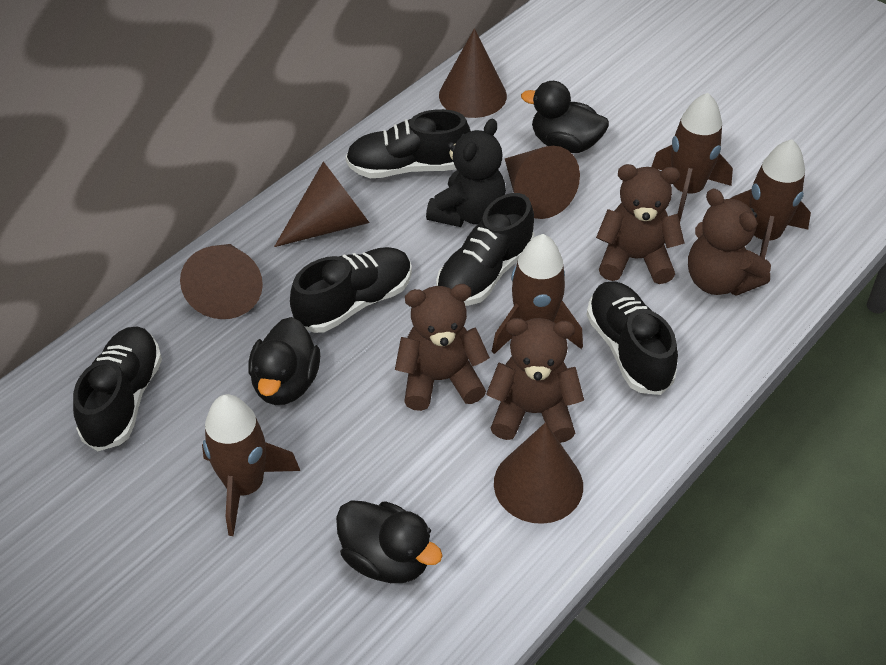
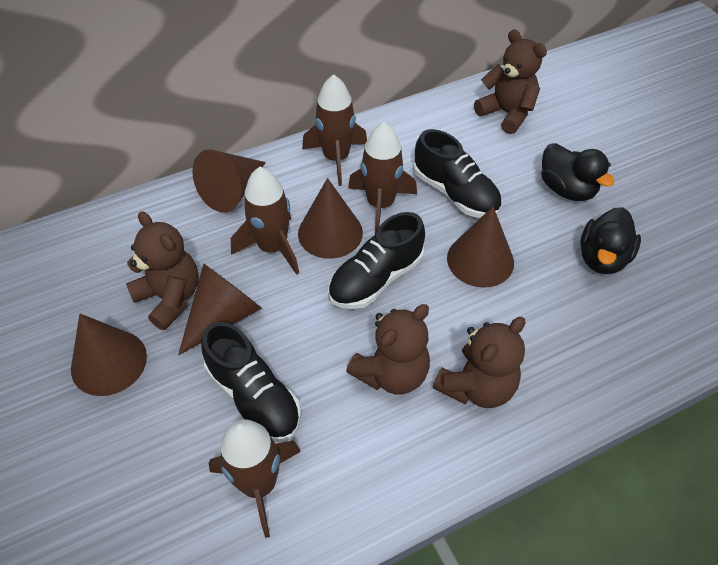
black duck: [248,317,320,405] [336,500,443,583] [521,81,609,153] = 3 -> [541,143,615,201] [580,207,641,274] = 2
black shoe: [73,326,162,451] [290,247,412,333] [346,109,471,178] [436,193,534,306] [586,281,678,395] = 5 -> [201,322,301,442] [328,212,425,309] [413,129,501,218] = 3
black teddy bear: [426,119,506,227] = 1 -> none = 0

